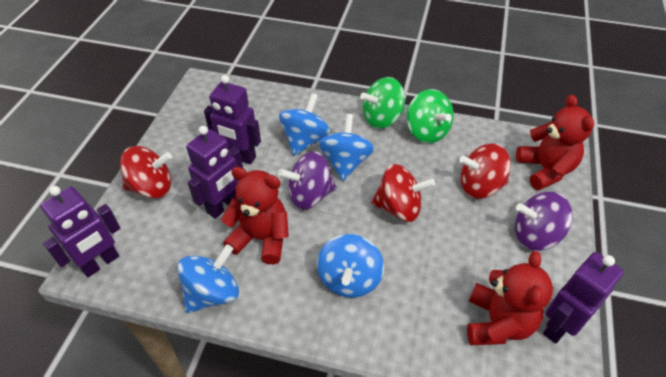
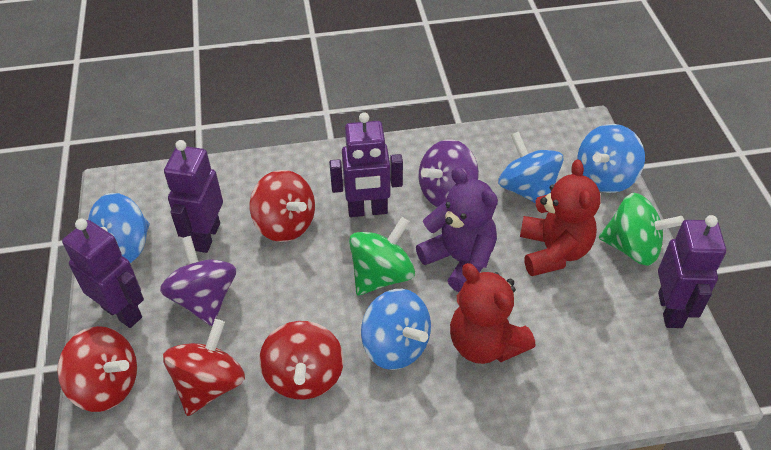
purple teddy bear: none = 0 -> [416,167,498,292] = 1
red spinning top: [120,146,172,198] [371,164,435,222] [459,143,511,199] = 3 -> [57,326,137,412] [163,319,245,416] [250,170,315,242] [259,321,344,400] = 4
red teddy bear: [221,167,289,264] [467,251,553,345] [516,95,594,190] = 3 -> [450,263,535,364] [520,160,601,276] = 2

